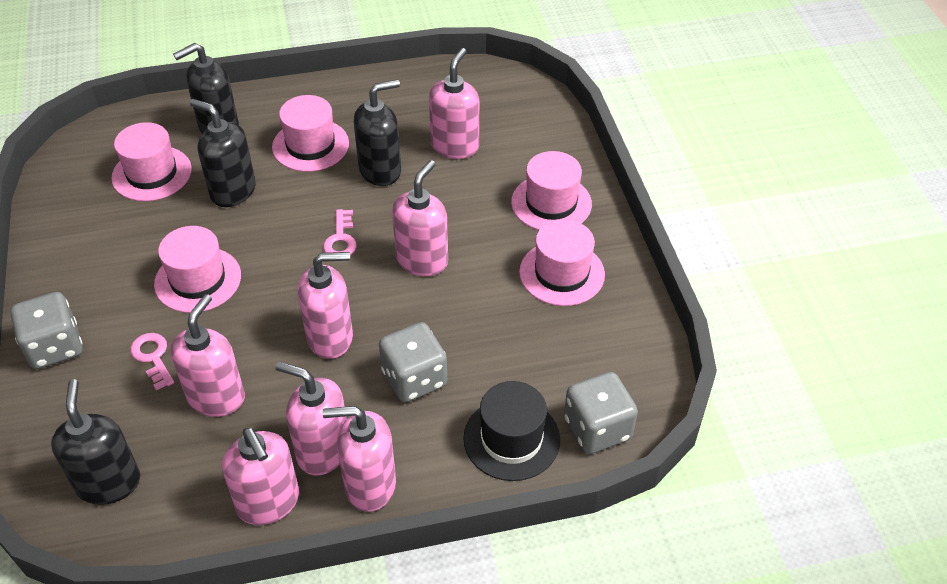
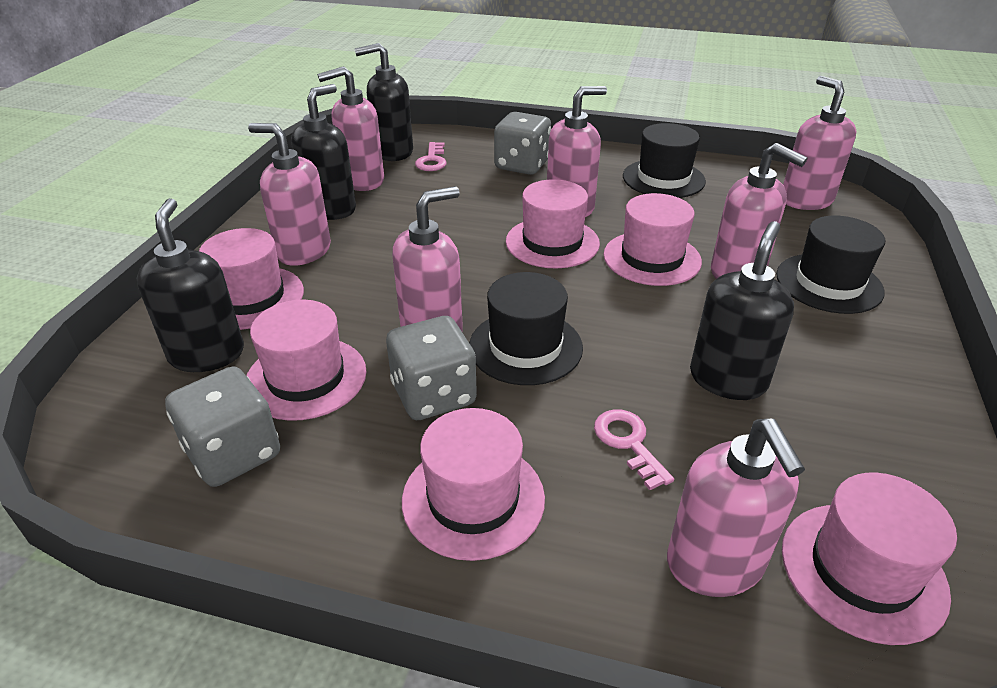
black hat: [463,381,560,481] = 1 -> [469,272,583,385] [623,123,706,198] [776,215,885,314] = 3
pink hat: [111,122,192,201] [154,226,241,313] [272,95,349,172] [511,151,592,230] [519,219,605,306] = 5 -> [199,228,304,330] [246,300,367,421] [402,408,545,561] [506,179,600,268] [603,193,702,286] [782,472,957,645] = 6

